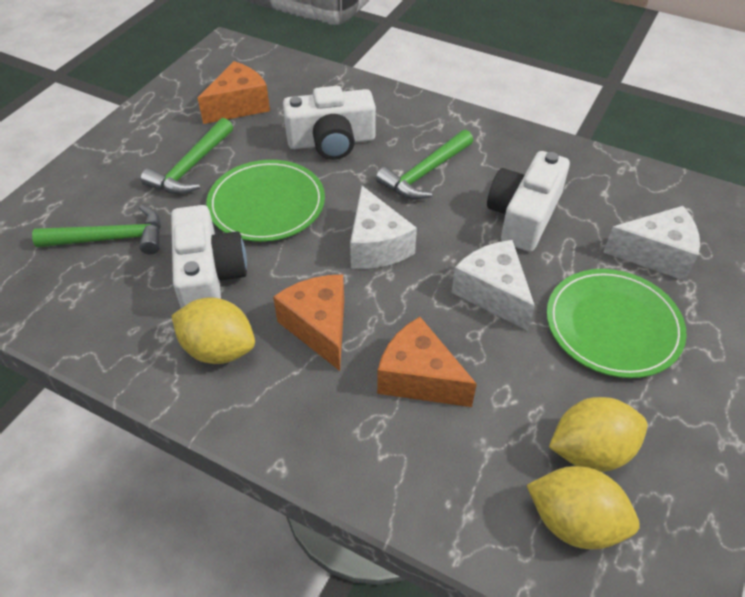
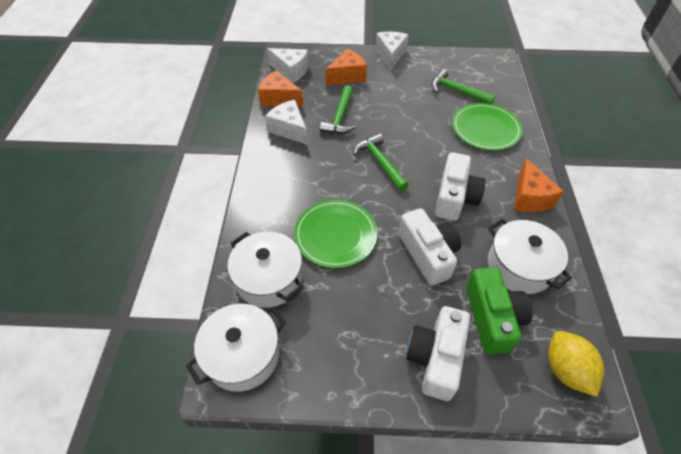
green camera: none = 0 -> [466,267,533,354] = 1
white pot: none = 0 -> [186,304,286,392] [227,231,303,308] [488,219,572,294] = 3
yellow lemon: [171,297,255,364] [527,466,640,550] [549,397,647,472] = 3 -> [548,331,604,397] = 1

